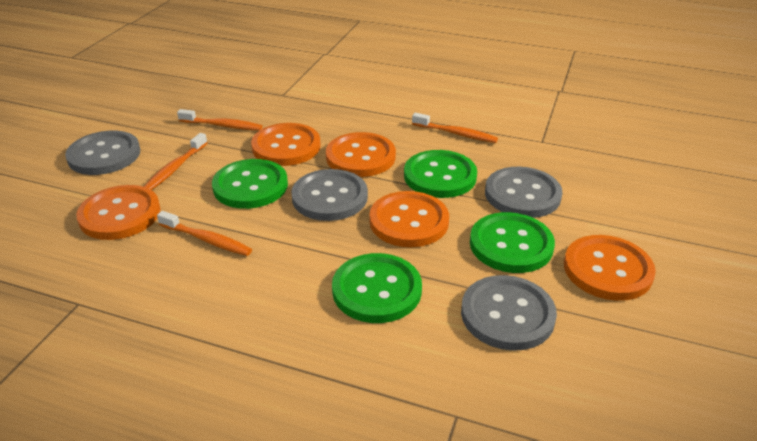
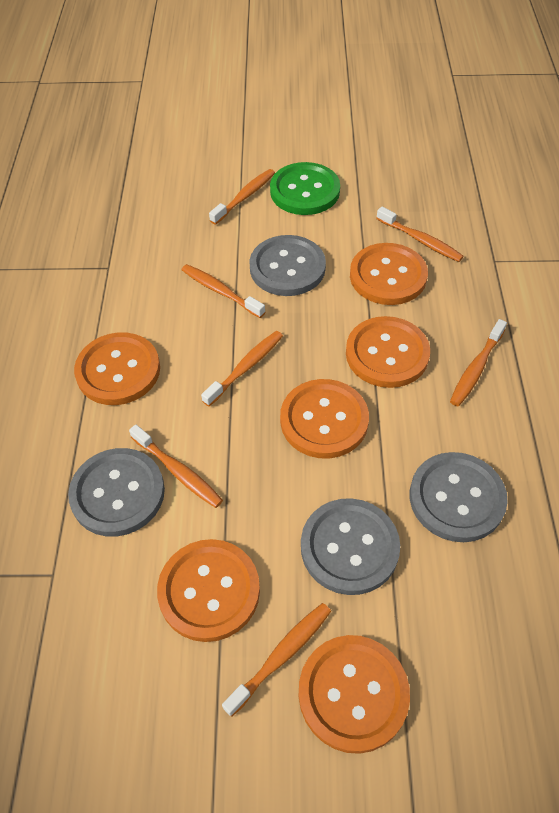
green button: [212,159,288,209] [332,253,422,323] [404,150,477,198] [470,212,555,273] = 4 -> [270,162,340,215] = 1
orange button: [76,185,161,240] [251,123,321,166] [326,132,396,177] [369,191,449,247] [564,235,656,301] = 5 -> [74,332,160,405] [157,539,260,642] [280,379,369,458] [299,635,410,754] [346,316,430,388] [350,243,428,305] = 6
orange toothbrush: [144,133,208,190] [157,211,252,256] [177,109,263,131] [412,112,498,143] = 4 -> [129,425,223,508] [182,264,265,318] [201,331,283,406] [209,169,275,225] [222,603,331,717] [376,207,464,262] [450,319,507,406] = 7

